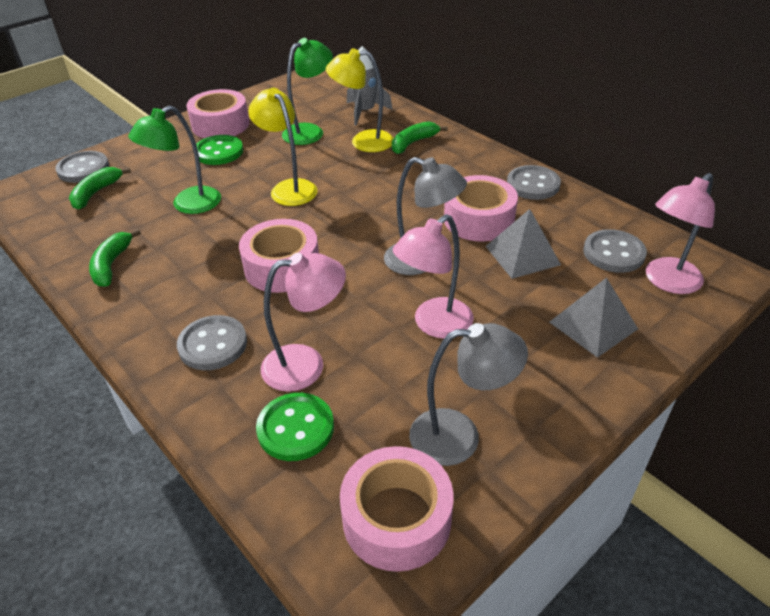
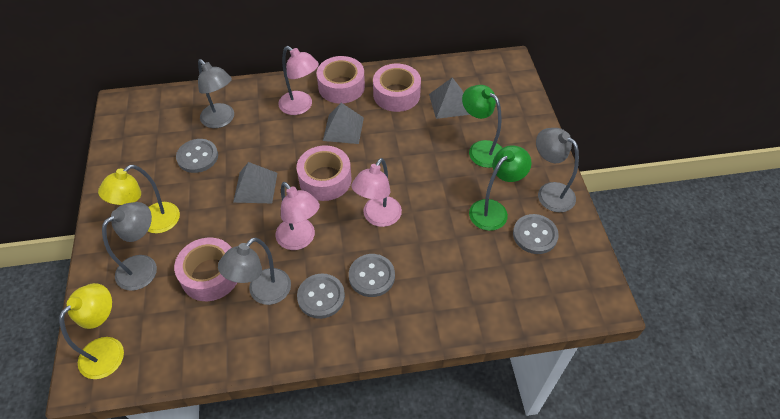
green banana: [69,167,131,210] [89,229,141,287] [392,121,448,154] = 3 -> none = 0
green button: [196,135,243,165] [256,393,334,461] = 2 -> none = 0
grey lamp: [384,157,467,275] [409,323,528,466] = 2 -> [102,202,157,291] [198,59,234,128] [218,237,291,305] [536,128,579,212] = 4
grey pyramid: [486,209,561,279] [550,277,638,358] = 2 -> [233,162,277,203] [323,103,364,144] [429,77,470,119] = 3
grey rocket: [347,46,393,126] = 1 -> none = 0

